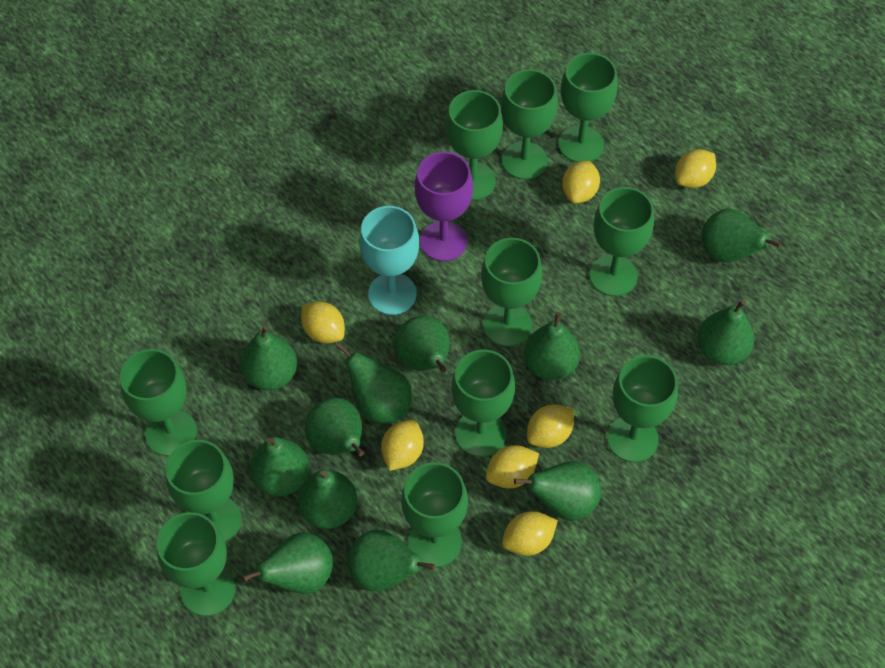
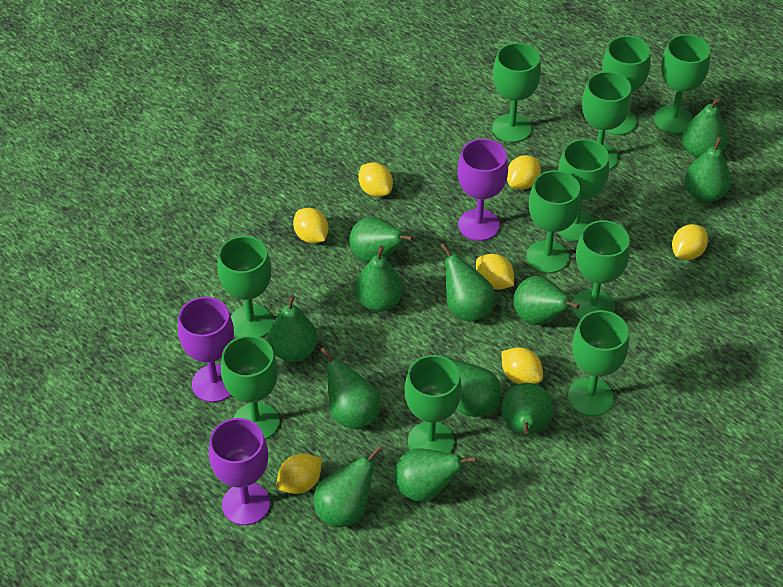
purple goblet: [415,152,473,261] = 1 -> [178,297,234,402] [209,418,270,525] [457,139,508,241] = 3
turquoise goblet: [359,206,419,315] = 1 -> none = 0

